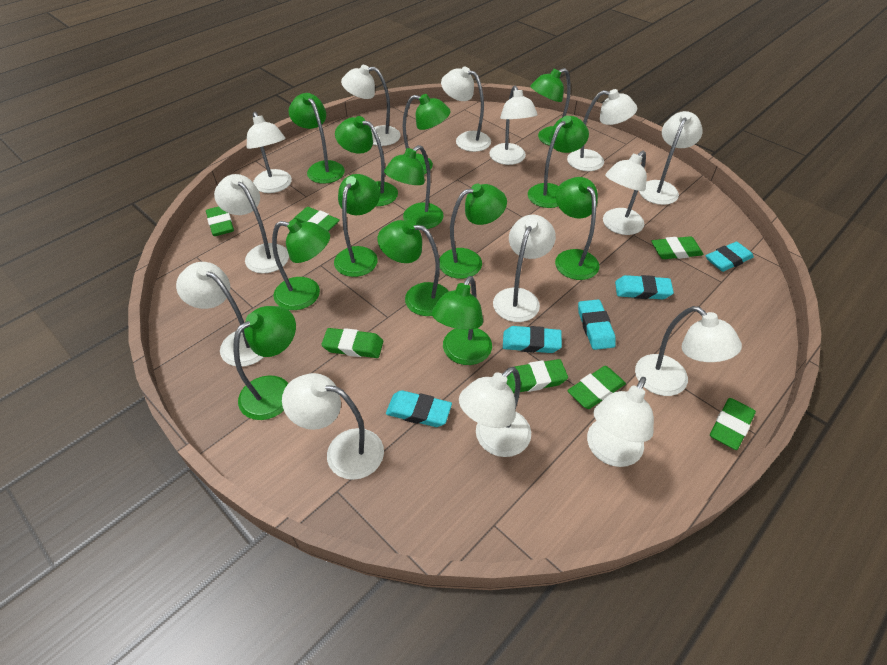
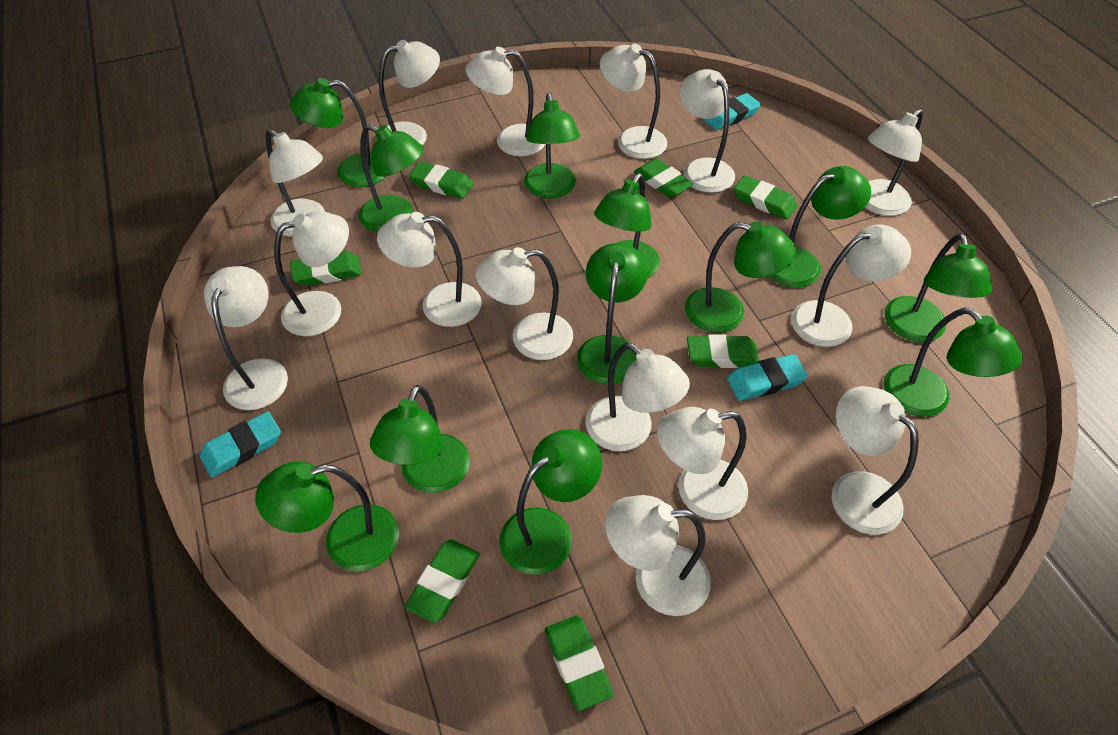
green lamp: [233,306,296,420] [272,219,330,310] [289,93,345,184] [334,174,380,277] [335,116,398,206] [378,220,449,316] [384,145,444,229] [403,94,451,174] [432,276,492,365] [439,184,507,279] [528,116,589,208] [530,68,571,146] [555,177,600,280] = 13 -> [255,461,399,571] [290,78,385,187] [359,124,424,232] [370,385,470,493] [499,429,602,575] [524,93,580,198] [577,243,648,384] [594,173,660,278] [685,221,796,333] [769,166,871,287] [883,308,1022,417] [884,233,992,342] = 12
turquoise eraser: [386,390,452,427] [503,326,562,353] [578,299,616,350] [615,275,674,299] [706,242,754,272] = 5 -> [200,411,281,478] [703,93,761,130] [727,354,808,401] = 3
white lamp: [176,262,264,367] [214,174,289,273] [247,112,292,193] [282,373,384,480] [341,65,401,146] [441,66,491,152] [459,367,531,457] [489,86,538,165] [493,215,556,322] [567,89,637,171] [587,377,654,467] [603,151,647,235] [635,306,742,396] [639,111,703,205] = 14 -> [204,266,288,410] [266,129,325,237] [274,211,349,336] [377,40,440,145] [377,212,482,327] [466,47,545,156] [476,247,573,360] [586,343,690,451] [600,44,667,159] [605,495,711,616] [657,407,748,520] [679,69,735,193] [791,224,911,347] [832,386,919,535] [866,109,923,216] = 15

